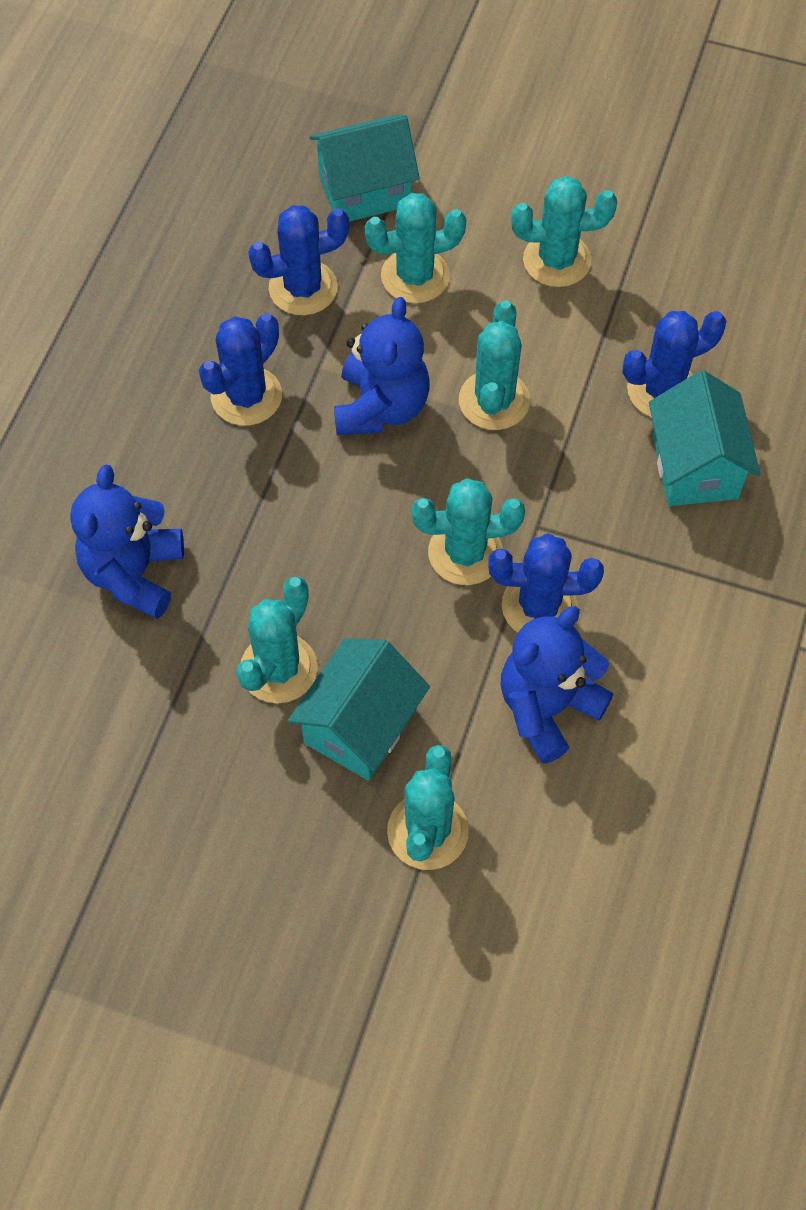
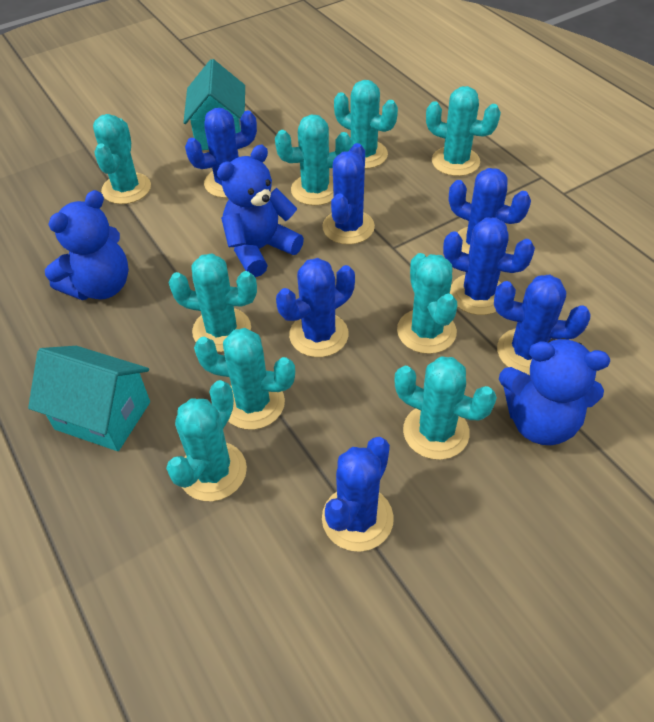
blue cactus: [199,313,282,426] [248,205,349,315] [488,533,604,632] [622,311,726,417] = 4 -> [185,108,257,198] [276,258,355,357] [322,143,375,245] [322,437,394,552] [443,217,535,315] [449,168,531,254] [494,274,591,375] = 7
turquoise cactus: [236,577,318,703] [365,193,466,303] [387,745,469,870] [412,478,525,585] [459,300,530,430] [511,176,617,287] = 6 -> [93,114,151,204] [166,380,247,501] [168,253,257,352] [194,328,295,430] [275,114,352,206] [334,80,398,169] [394,356,497,460] [397,253,457,354] [426,86,501,176] = 9
turquoise house: [288,638,430,781] [309,115,420,222] [649,370,761,506] = 3 -> [28,346,150,451] [183,59,245,150] = 2

